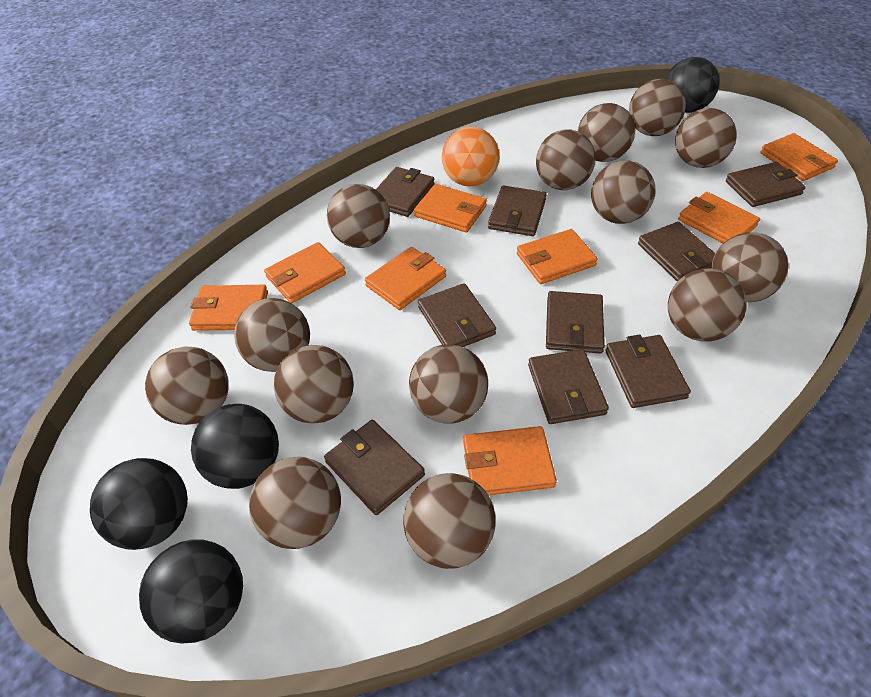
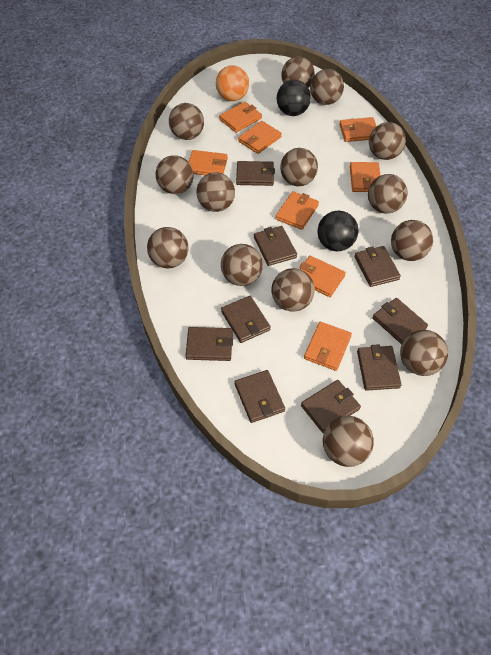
black ball: [90,458,188,550] [139,539,243,644] [191,404,279,489] [666,57,719,113] = 4 -> [277,80,311,116] [318,211,358,251] = 2

